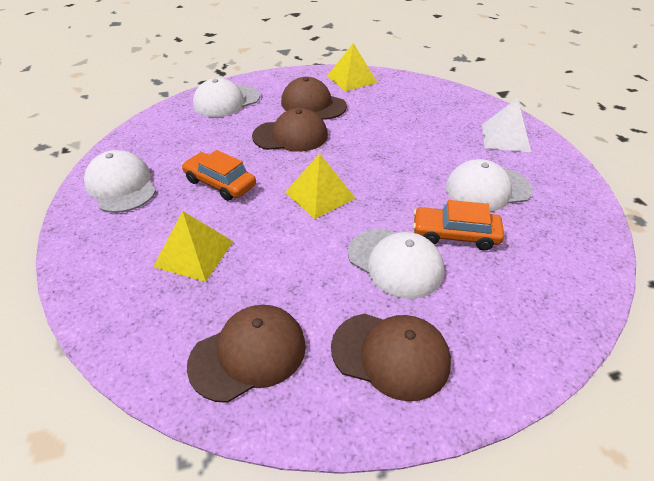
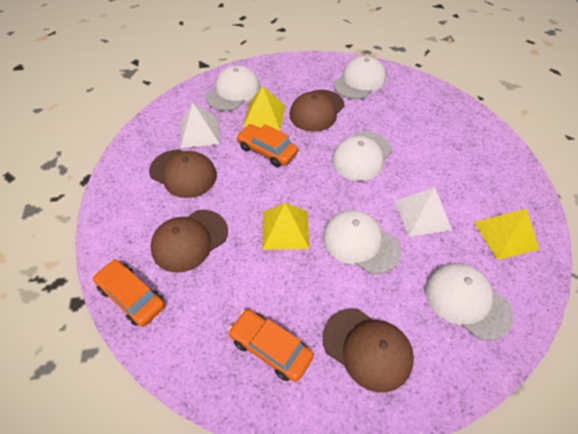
orange car: [182,150,256,201] [413,200,504,251] = 2 -> [93,259,165,327] [228,309,314,382] [236,124,298,167] = 3
white cap: [84,150,156,213] [193,78,260,117] [348,229,444,299] [446,159,533,211] = 4 -> [206,65,260,111] [323,210,401,274] [332,132,392,181] [334,56,386,99] [425,263,513,341] = 5
white pyramid: [482,98,531,152] = 1 -> [180,103,220,148] [394,187,452,237] = 2

